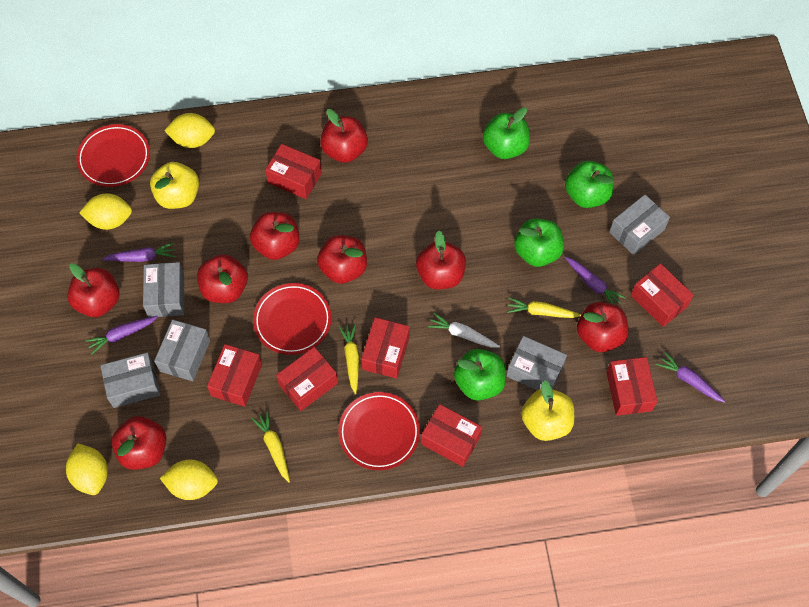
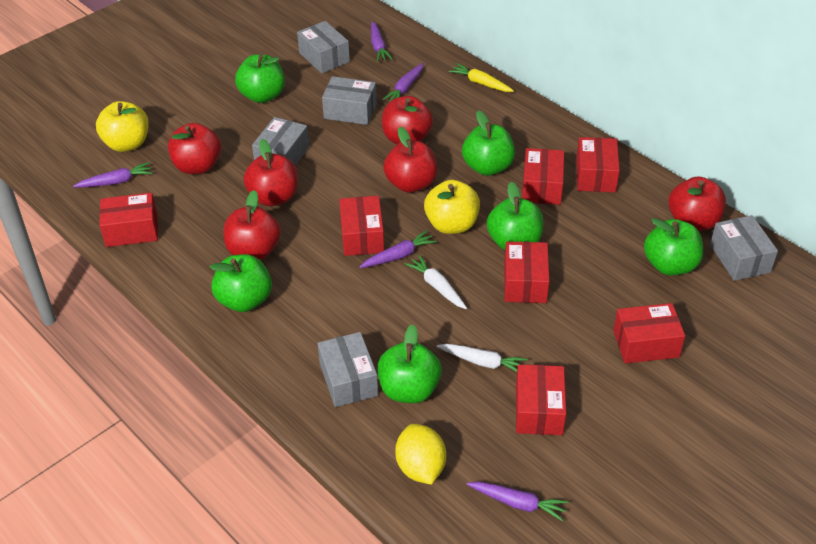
green apple: [454,349,506,401] [483,107,530,159] [514,218,564,267] [565,161,614,208] = 4 -> [209,254,272,312] [235,54,285,103] [377,324,442,403] [462,110,515,176] [487,182,543,250] [644,218,703,276] = 6
purple carrot: [85,316,158,355] [102,243,175,262] [565,257,626,305] [656,352,726,403] = 4 -> [73,162,153,187] [360,230,437,268] [371,21,393,62] [383,63,424,102] [467,481,568,521] = 5
red apple: [67,263,120,317] [111,416,166,470] [197,254,248,303] [250,212,300,260] [317,235,367,284] [320,109,368,163] [416,231,466,289] [577,302,629,352] = 8 -> [168,123,221,174] [223,190,281,260] [244,139,298,206] [382,96,433,144] [383,127,437,193] [668,176,726,231] = 6
red plate: [76,124,150,187] [253,283,331,355] [338,392,420,470] = 3 -> none = 0
white carrot: [428,313,500,348] = 1 -> [405,255,467,309] [437,344,528,372] = 2
yellow carrot: [251,411,290,483] [339,324,359,394] [507,297,581,318] = 3 -> [449,63,514,92] = 1
yellow lemon: [66,443,108,495] [79,193,132,230] [160,460,218,500] [164,113,215,148] = 4 -> [395,424,446,485] = 1

